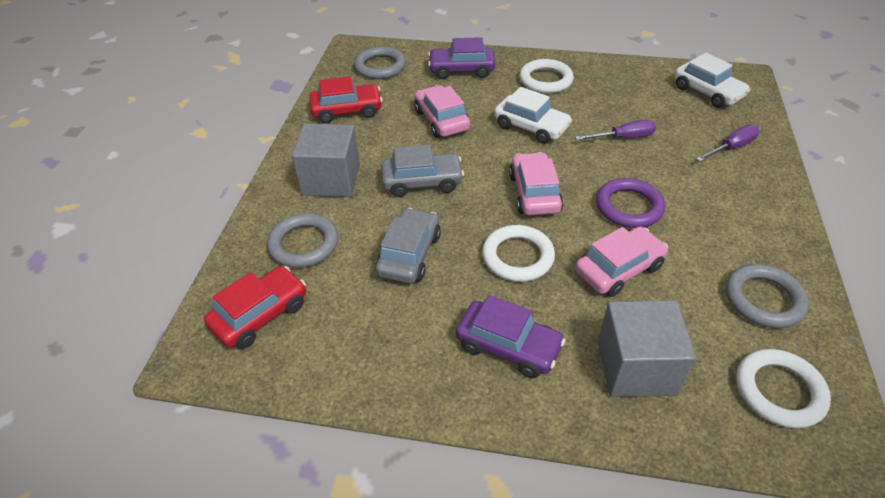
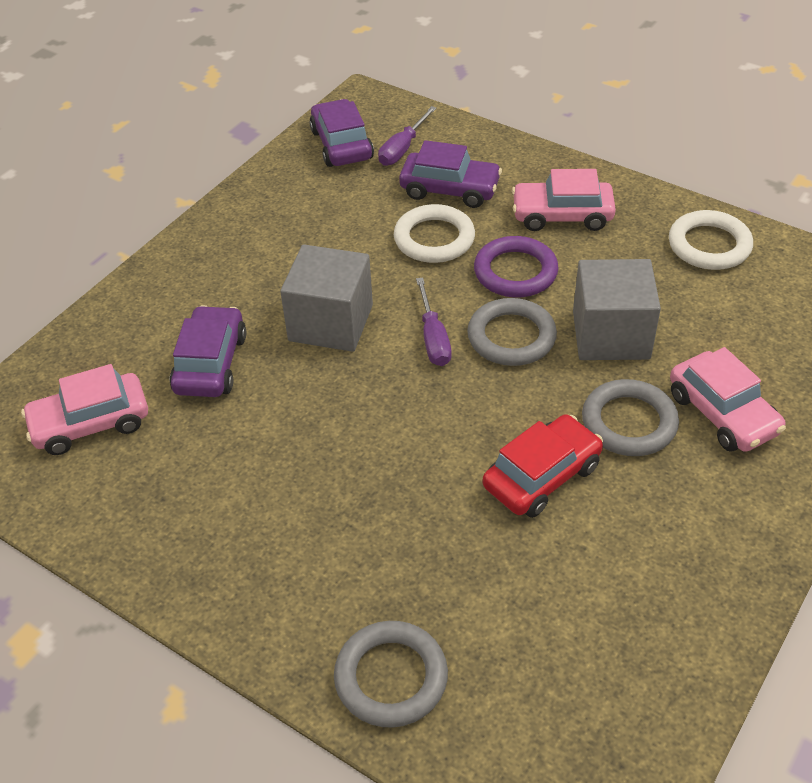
grey car: [375,208,441,284] [381,145,464,197] = 2 -> none = 0
purple car: [428,37,495,79] [456,295,566,378] = 2 -> [170,305,246,397] [309,99,374,167] [399,140,502,208] = 3
red car: [204,266,306,349] [309,76,383,123] = 2 -> [483,414,603,518] = 1
white car: [494,87,572,144] [674,53,751,108] = 2 -> none = 0
white ring: [482,225,555,282] [519,59,574,93] [736,349,831,428] = 3 -> [394,204,475,263] [669,210,753,270] = 2

